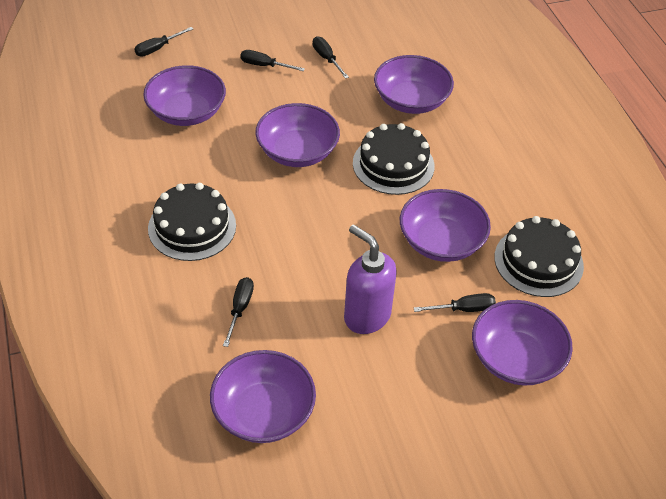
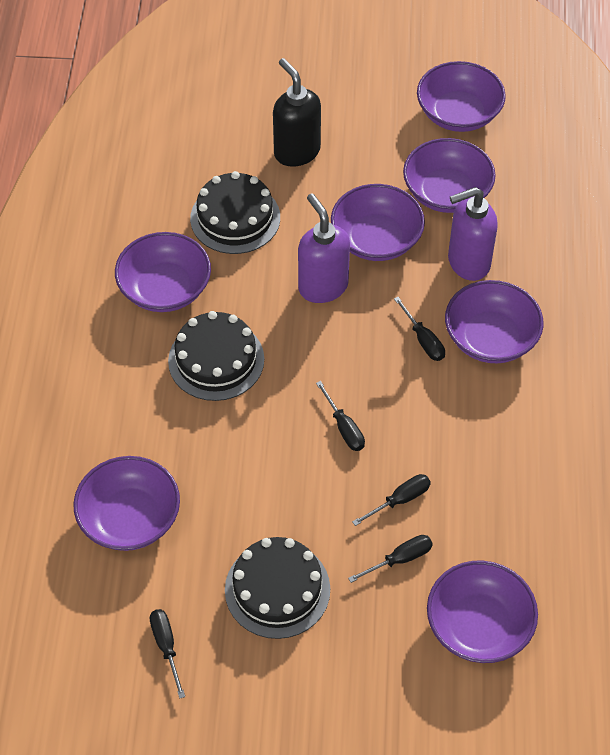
black soap dispenser: none = 0 -> [273,58,321,167] = 1
purple bowl: [143,65,226,126] [210,350,316,443] [255,103,340,167] [374,55,454,114] [400,189,491,262] [472,300,573,386] = 6 -> [74,456,180,551] [115,232,211,312] [331,184,425,261] [403,138,496,213] [417,61,506,132] [427,560,538,663] [445,280,544,363] = 7
purple soap dispenser: [344,224,397,334] = 1 -> [298,193,350,303] [448,187,498,281] = 2

